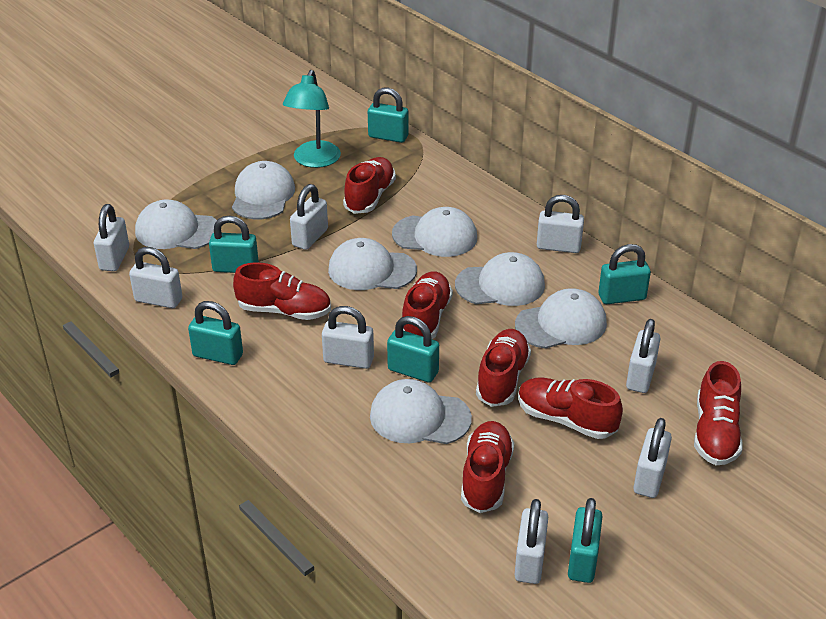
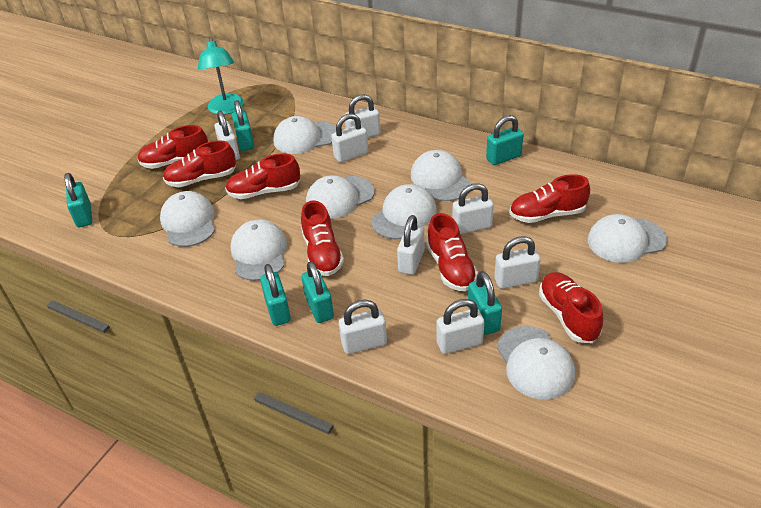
white cap: [135,200,217,249] [232,161,295,220] [328,238,417,290] [370,379,472,444] [392,207,477,257] [455,252,545,306] [515,288,607,349] = 7 -> [160,191,215,247] [230,219,287,281] [273,116,336,154] [306,175,375,219] [371,184,437,239] [411,150,471,201] [497,326,575,400] [588,214,667,263] = 8

